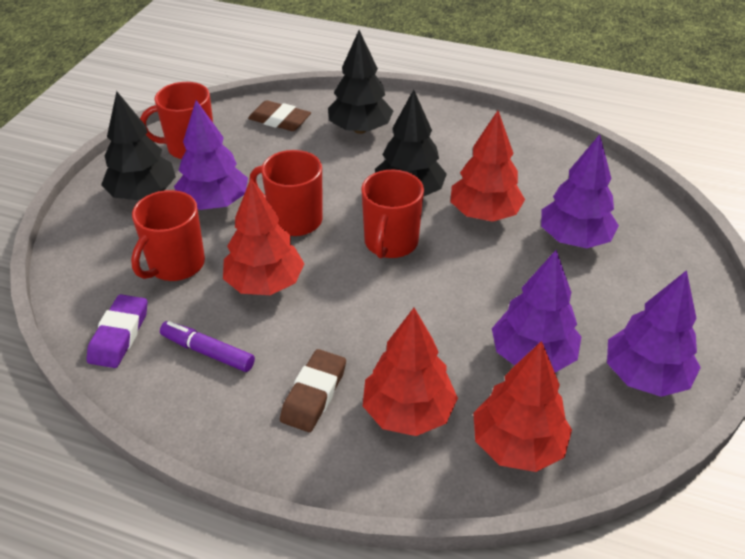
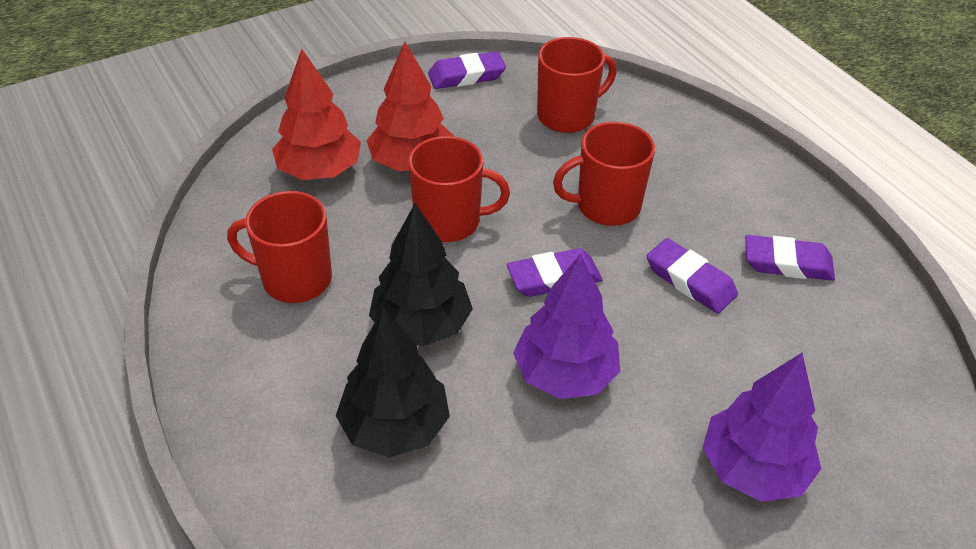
black tree: [101,91,176,200] [328,30,393,134] [375,90,447,197] = 3 -> [336,308,450,458] [369,203,473,347] = 2
brown eraser: [248,100,311,131] [280,349,346,432] = 2 -> none = 0
purple eraser: [86,294,148,368] = 1 -> [428,51,506,89] [507,248,602,297] [647,238,738,313] [745,235,835,281] = 4
purple marker: [160,321,255,372] = 1 -> none = 0
purple tree: [174,100,248,210] [492,250,581,373] [541,134,619,248] [607,270,701,397] = 4 -> [513,254,620,399] [703,353,821,502] = 2
red tree: [223,179,305,295] [363,308,458,436] [450,111,525,222] [473,341,572,472] = 4 -> [272,49,361,180] [367,42,453,171] = 2

